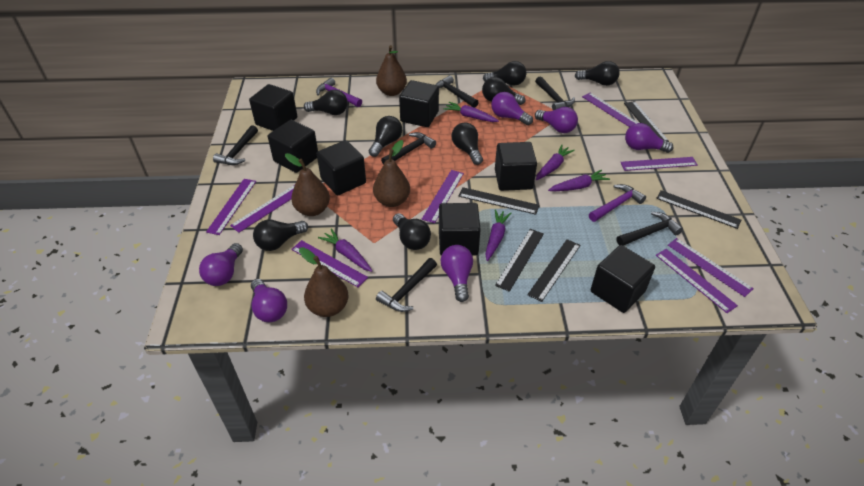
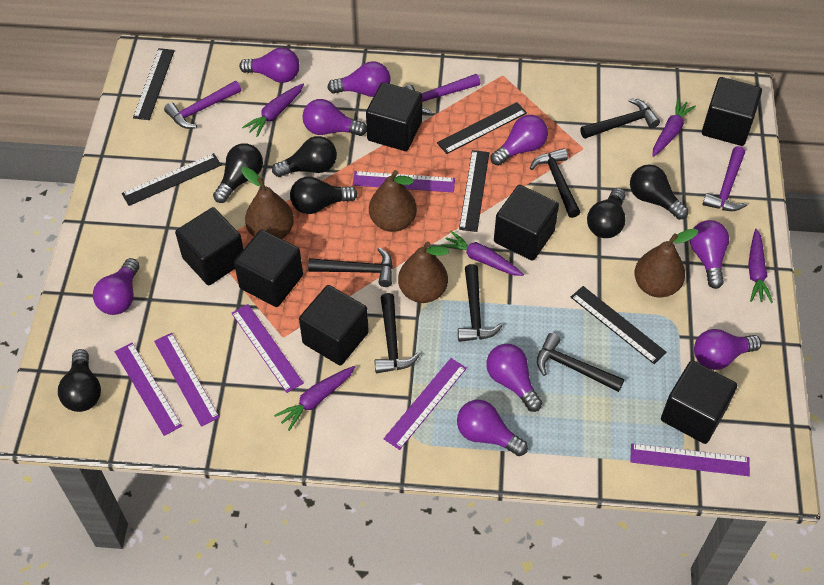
black light bulb: [253,220,308,251] [304,90,348,115] [369,116,402,157] [393,213,431,250] [452,123,483,165] [482,77,525,105] [483,61,526,86] [575,61,620,86] = 8 -> [58,349,101,412] [213,143,263,203] [272,136,337,177] [290,176,358,214] [587,188,626,238] [630,164,688,220] = 6
purple hammer: [316,78,362,107] [589,184,646,222] = 2 -> [164,81,241,129] [404,74,481,114] [702,146,747,211] = 3
purple light bulb: [199,243,243,286] [251,279,287,322] [441,245,473,302] [491,92,533,125] [535,107,578,133] [625,123,673,153] = 6 -> [93,258,139,315] [239,48,299,83] [303,99,367,136] [327,61,391,97] [457,400,528,456] [486,344,542,412] [491,115,548,166] [690,220,729,289] [694,329,761,370] = 9
purple ruler: [206,179,256,235] [230,185,295,233] [291,240,368,287] [422,170,464,223] [582,93,638,127] [620,157,698,171] [656,249,738,313] [668,238,754,297] = 8 -> [114,343,182,436] [154,333,220,427] [232,304,304,393] [353,171,455,193] [384,358,467,450] [630,444,750,476] = 6

